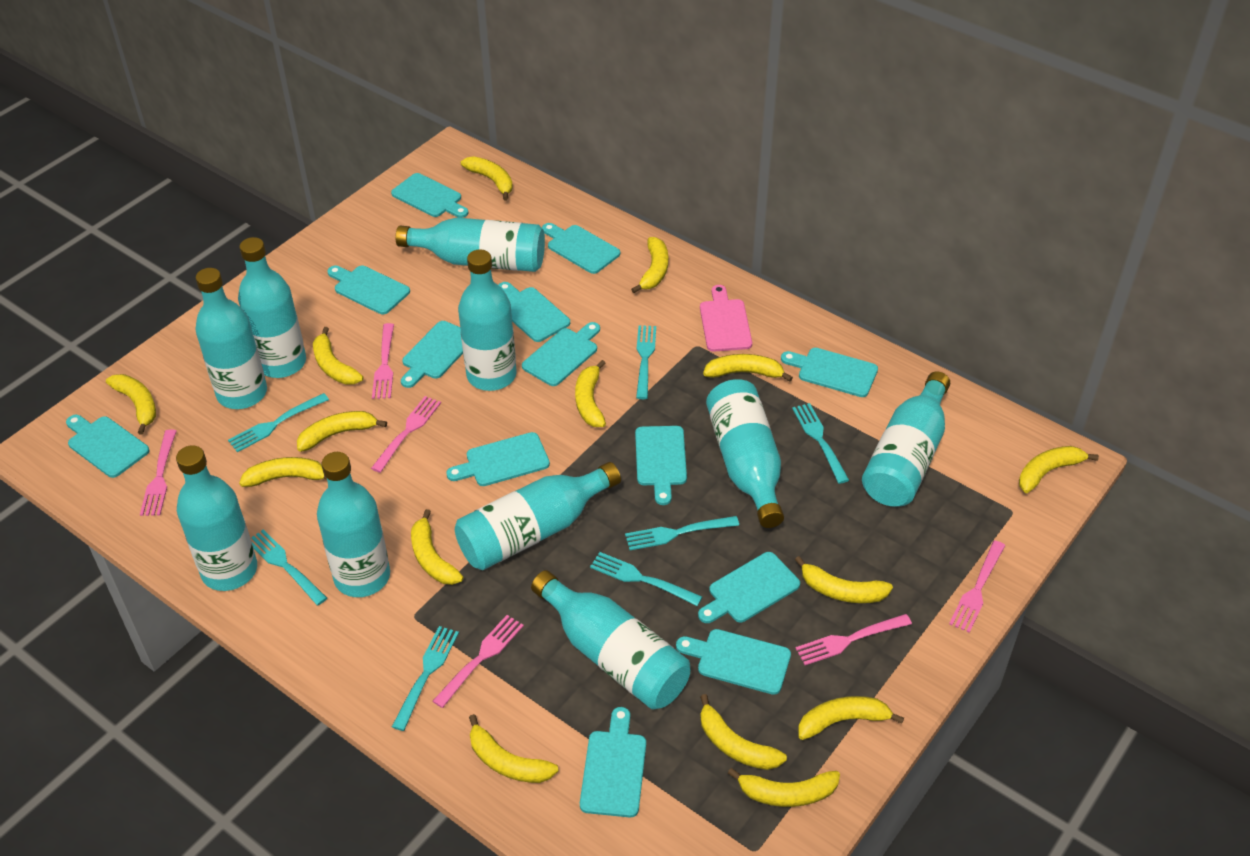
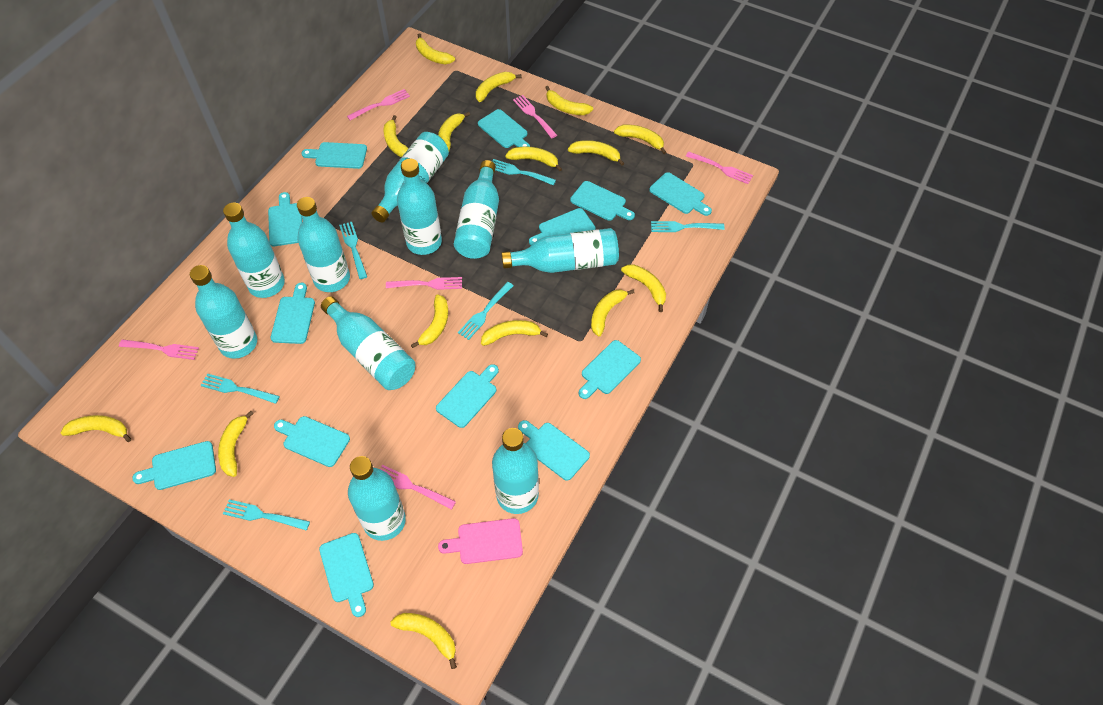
turquoise fork: [228,393,329,452] [251,529,327,605] [392,626,459,731] [590,552,702,606] [625,516,739,550] [636,325,656,399] [792,403,849,484] = 7 -> [200,373,280,404] [223,499,310,531] [339,222,367,279] [458,282,514,340] [492,159,556,185] [651,221,725,232] = 6

